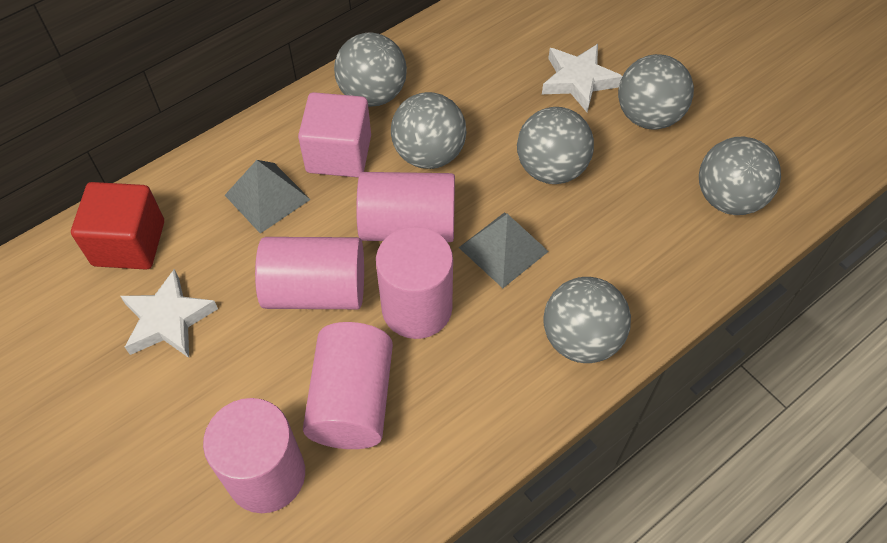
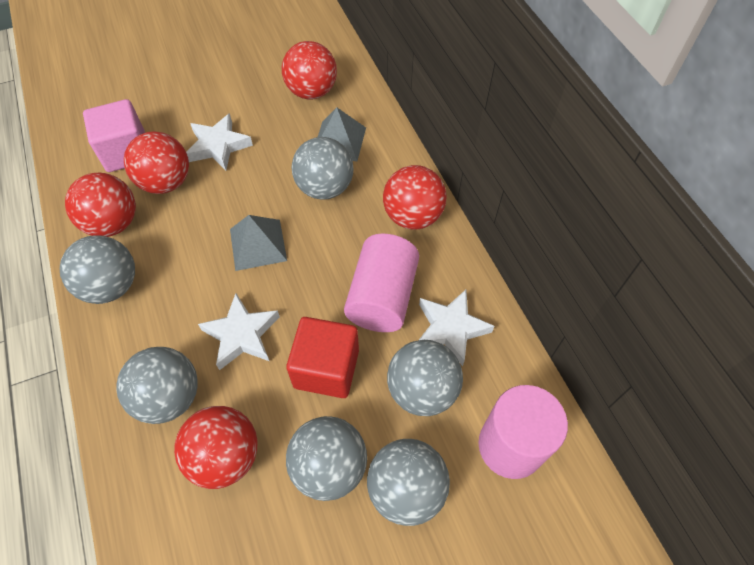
pink cylinder: [203,398,305,513] [255,237,364,309] [303,322,393,449] [356,172,455,242] [376,226,453,339] = 5 -> [344,234,419,332] [478,385,568,479] = 2
red ball: none = 0 -> [65,173,136,237] [124,132,189,194] [174,406,258,489] [281,41,337,99] [383,165,446,229] = 5
white star: [120,269,218,358] [542,44,622,112] = 2 -> [186,113,253,170] [198,293,280,370] [419,290,495,366] = 3

